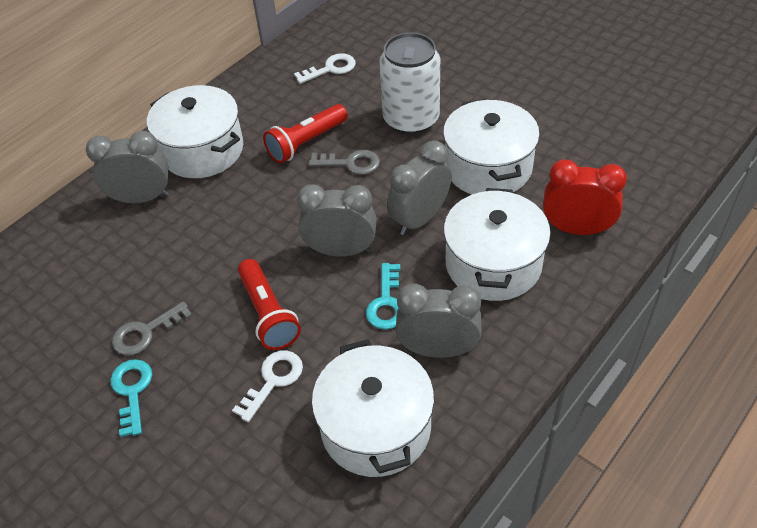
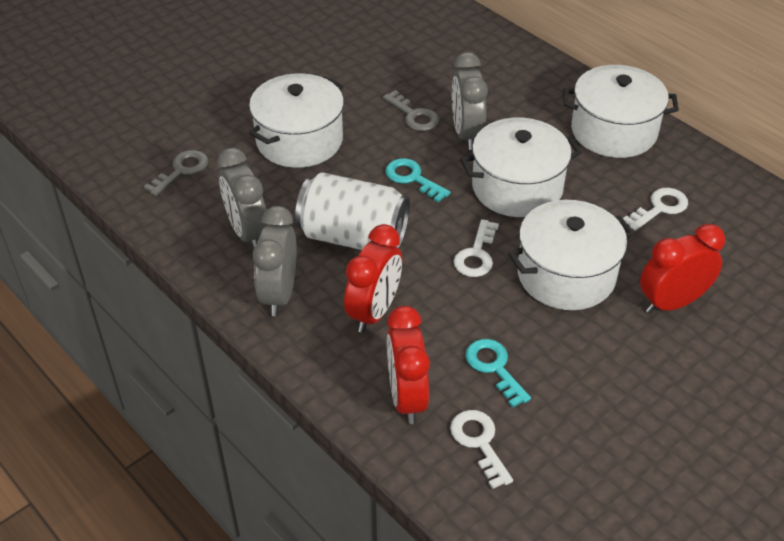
grey clock: [86,131,169,203] [297,184,377,257] [387,141,452,235] [396,284,482,358] = 4 -> [218,148,267,247] [253,206,297,316] [452,52,488,150] = 3
red clock: [543,159,627,235] = 1 -> [344,224,402,333] [387,306,430,424] [640,224,725,313] = 3
red flashlight: [238,259,301,350] [263,104,348,163] = 2 -> none = 0
white key: [232,350,303,422] [294,53,356,84] = 2 -> [450,410,513,489] [454,219,499,277] [623,188,688,231] = 3

